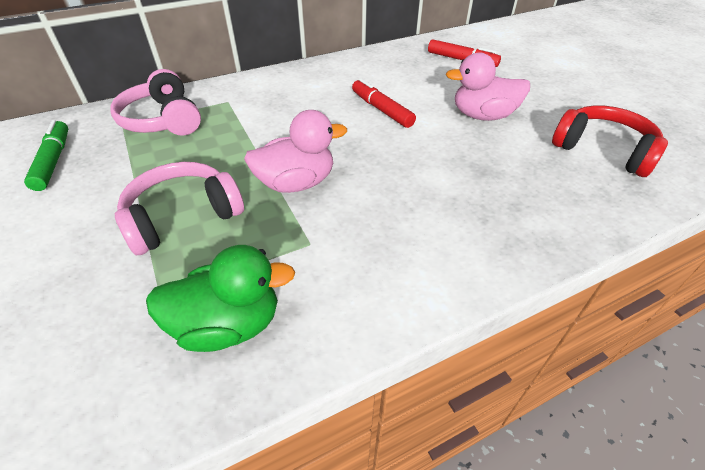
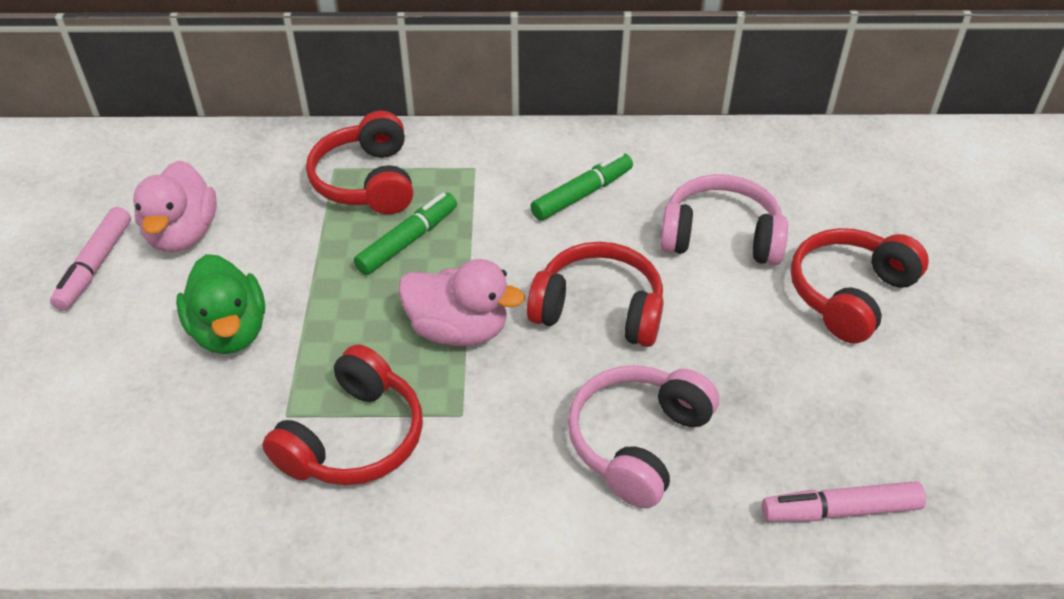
green marker: [24,120,68,191] = 1 -> [354,193,457,275] [530,153,633,221] = 2
pink marker: none = 0 -> [50,207,131,311] [762,482,926,522] = 2
red headphones: [552,105,668,177] = 1 -> [262,344,423,485] [306,111,413,214] [527,242,664,347] [791,228,929,343] = 4
red marker: [352,78,416,128] [428,39,501,67] = 2 -> none = 0

